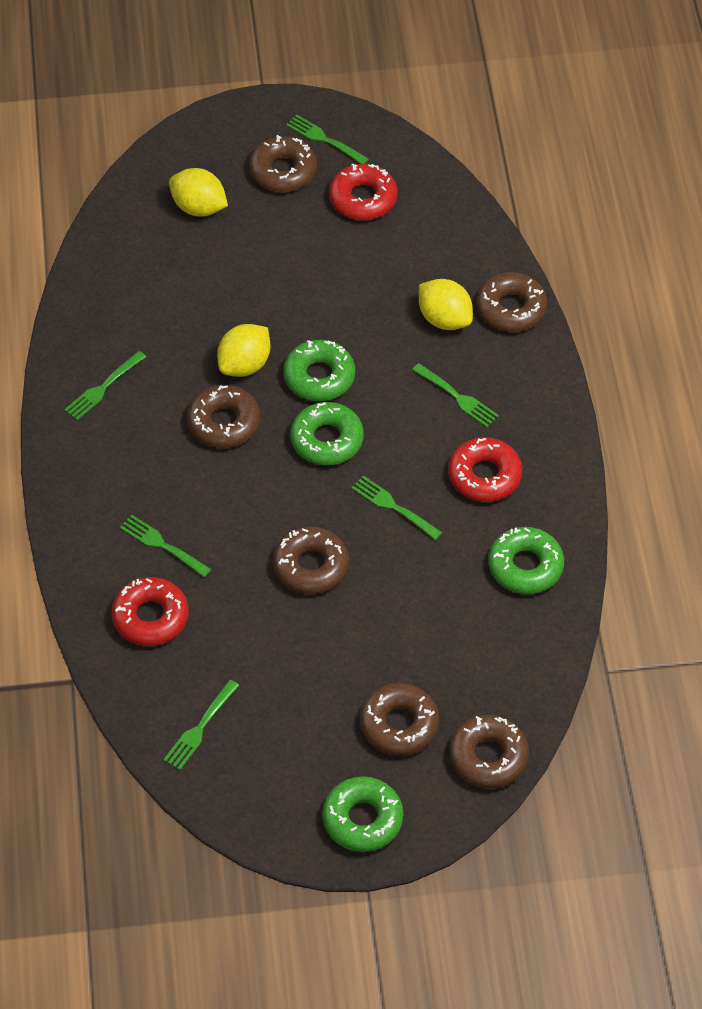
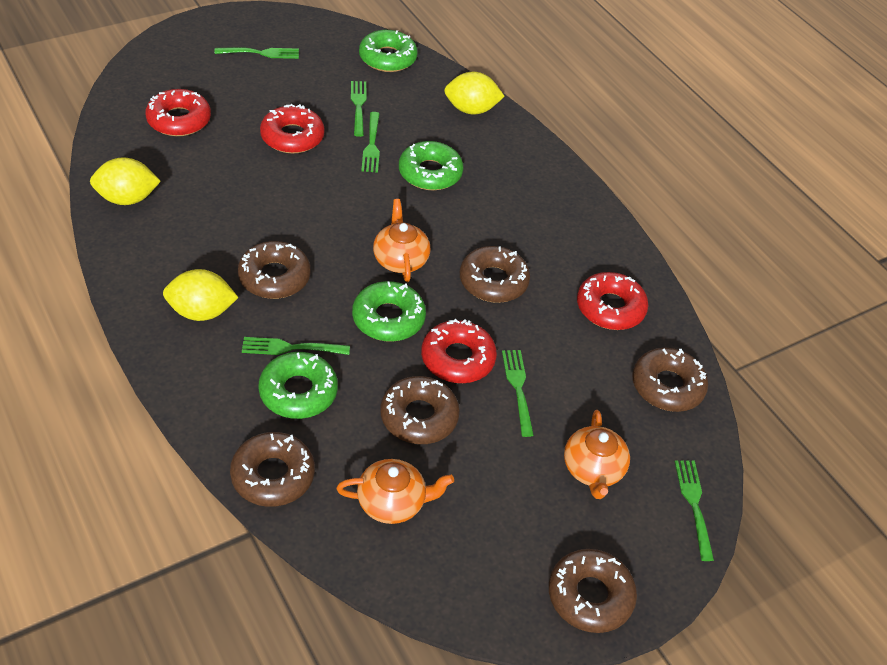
orange teapot: none = 0 -> [336,459,454,524] [373,199,431,282] [564,410,630,499] = 3
red donut: [112,577,188,646] [329,163,397,220] [448,437,522,502] = 3 -> [145,89,211,136] [260,104,325,154] [421,319,497,383] [577,272,648,330] = 4

